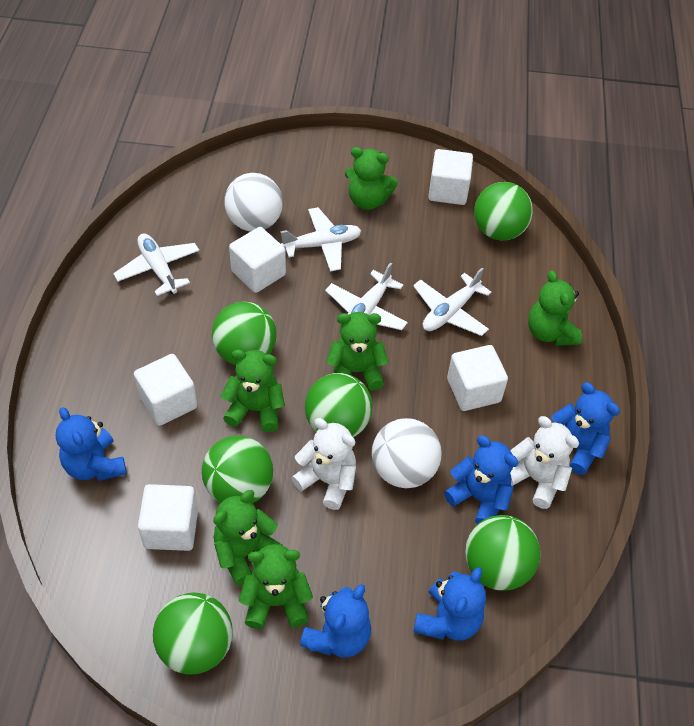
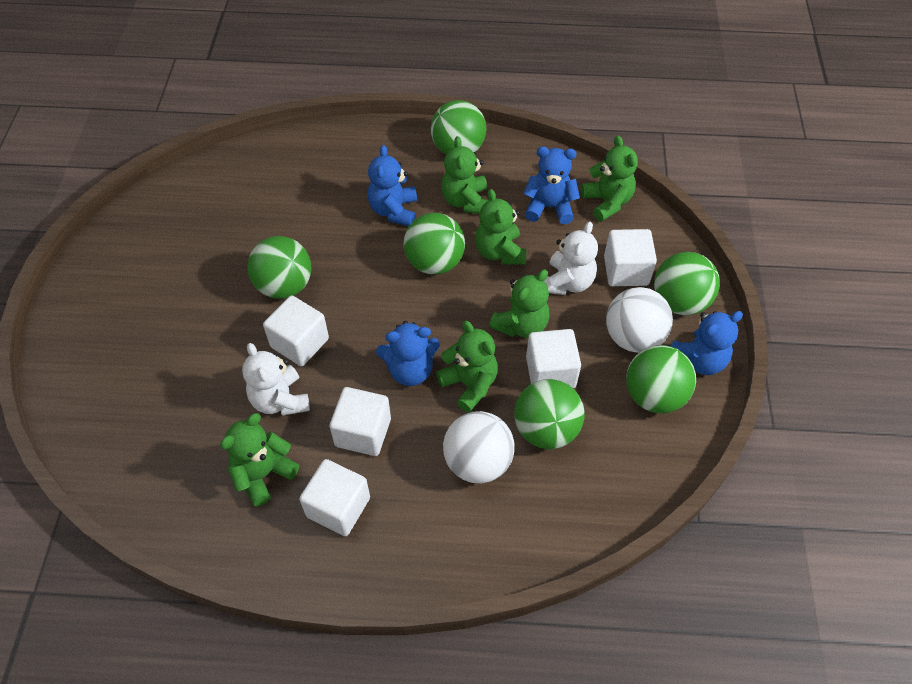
blue teddy bear: [56,407,127,481] [300,584,371,657] [413,567,486,640] [444,435,518,524] [551,382,620,475] = 5 -> [368,145,417,226] [376,321,440,386] [523,146,580,224] [670,311,743,375] = 4
white plane: [113,233,199,296] [280,207,361,272] [325,262,408,330] [413,268,491,336] = 4 -> none = 0

